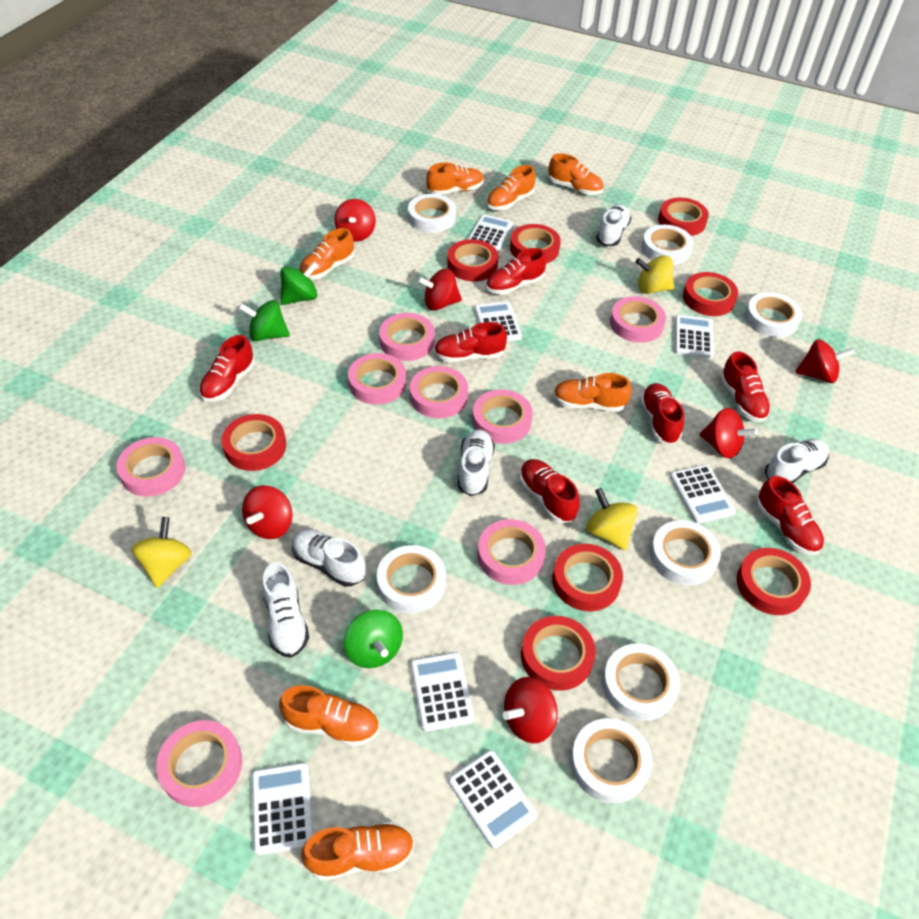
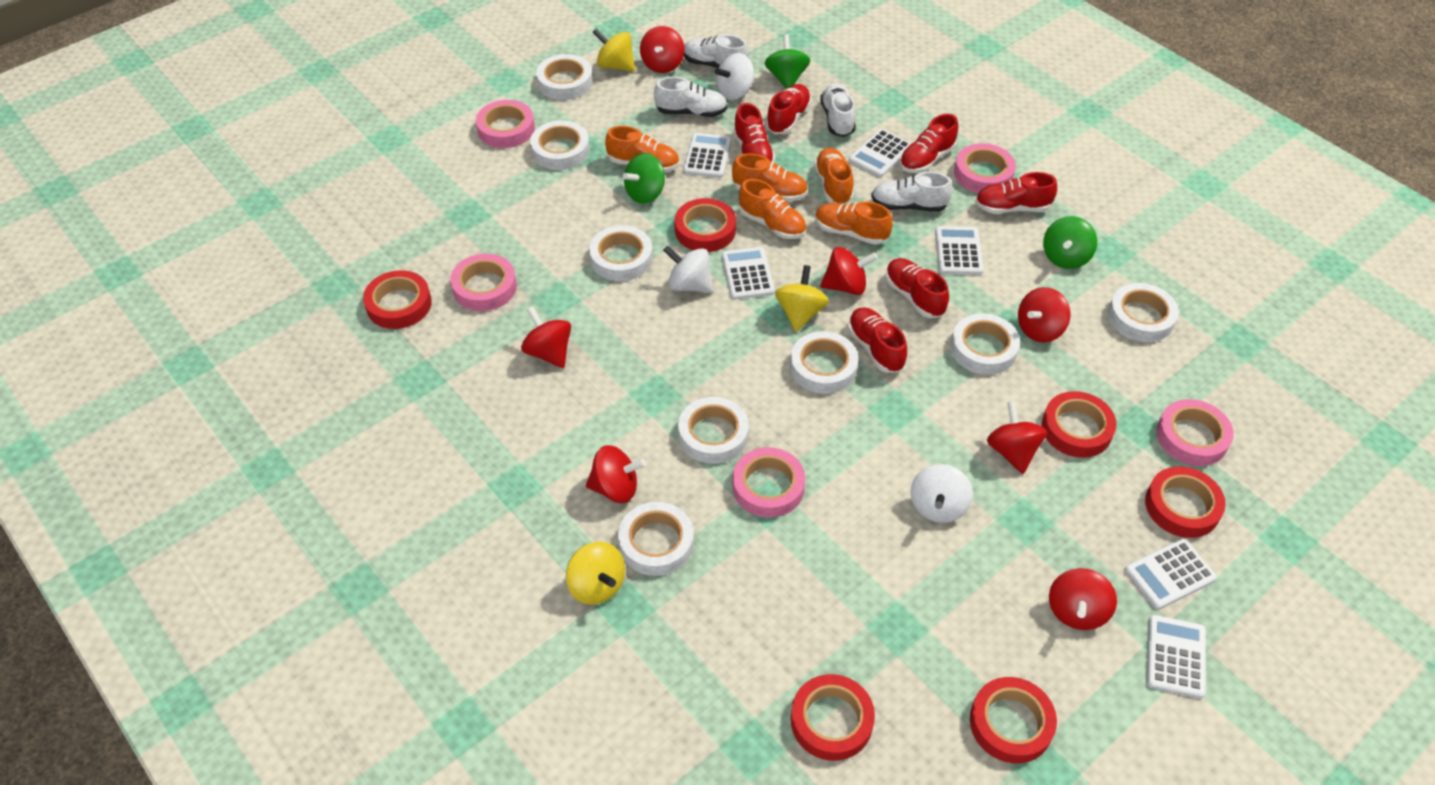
orange shoe: [279,685,379,747] [299,228,354,280] [301,822,414,881] [426,162,484,195] [487,165,536,210] [548,153,603,195] [553,373,632,412] = 7 -> [605,126,679,173] [732,153,808,202] [739,179,806,239] [814,148,854,204] [815,201,893,245] = 5
pink tape: [116,437,185,496] [156,720,242,807] [348,353,406,405] [379,313,435,361] [410,366,468,418] [472,389,533,444] [478,519,546,585] [610,296,666,343] = 8 -> [450,254,517,311] [476,100,535,148] [732,447,806,518] [954,143,1016,193] [1156,399,1234,466] = 5
red shoe: [199,335,255,402] [434,322,507,363] [486,248,546,295] [519,459,580,523] [640,383,684,445] [720,351,771,422] [757,476,824,555] = 7 -> [733,103,775,162] [766,84,812,134] [848,307,907,373] [885,258,949,318] [900,114,958,173] [975,172,1057,214] = 6
red spinning top: [242,485,292,539] [335,199,376,242] [417,269,462,311] [503,677,558,744] [700,408,758,459] [795,339,855,383] = 6 -> [521,306,571,368] [586,445,646,503] [640,26,685,73] [820,247,878,295] [987,401,1047,474] [1018,287,1071,342] [1049,568,1117,630] = 7
red tape: [222,414,286,471] [447,239,498,281] [510,224,561,263] [521,616,596,691] [552,544,623,611] [658,198,709,236] [683,272,738,316] [737,548,811,615] = 8 -> [363,270,432,329] [674,198,736,252] [791,674,875,761] [970,677,1057,763] [1042,391,1117,458] [1145,466,1226,538] = 6
white calculator: [252,762,313,856] [411,652,474,732] [449,750,538,849] [467,214,513,252] [474,301,522,342] [670,465,736,524] [675,315,714,358] = 7 -> [683,133,732,178] [722,247,775,300] [849,129,911,177] [935,226,984,275] [1125,539,1217,610] [1146,615,1206,698] = 6
white shoe: [262,562,309,658] [292,529,366,587] [458,429,495,496] [596,204,631,246] [765,439,829,483] = 5 -> [654,77,727,117] [684,35,749,68] [820,83,856,137] [871,172,953,212] = 4
white spinning top: none = 0 -> [663,246,714,293] [715,53,754,100] [911,464,973,523] = 3
white tape: [377,545,446,614] [408,194,456,233] [570,718,652,804] [602,643,680,721] [642,225,694,265] [650,520,721,586] [745,292,802,338] = 7 -> [530,121,590,170] [536,54,593,100] [589,226,653,281] [618,502,694,576] [678,397,749,464] [790,331,859,394] [951,313,1020,375] [1108,283,1179,342] = 8

